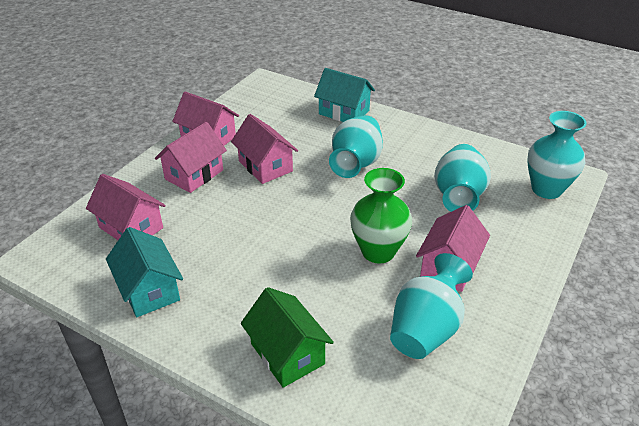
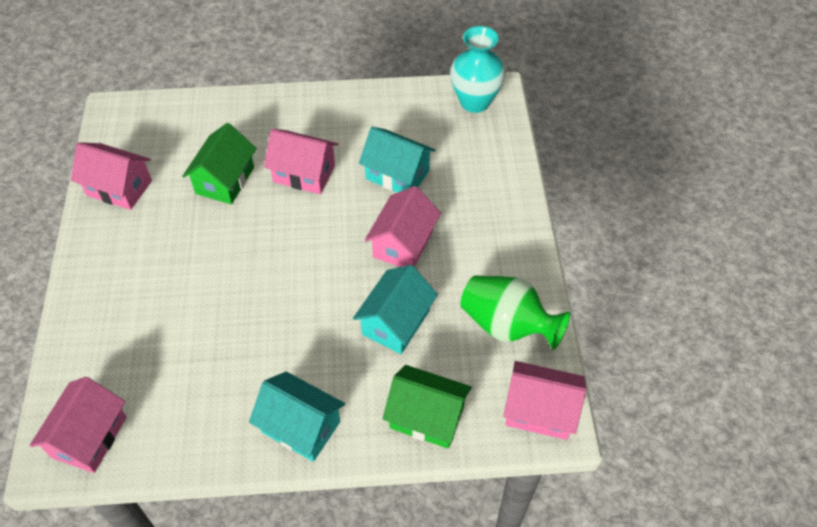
green house: [241,287,334,388] = 1 -> [182,123,257,204] [383,365,472,449] = 2
turquoise house: [106,227,183,317] [314,68,375,122] = 2 -> [249,372,345,462] [353,265,438,354] [359,127,435,193] = 3
turquoise vase: [329,115,383,178] [390,253,473,359] [434,144,491,212] [527,111,587,199] = 4 -> [450,26,505,113] = 1

